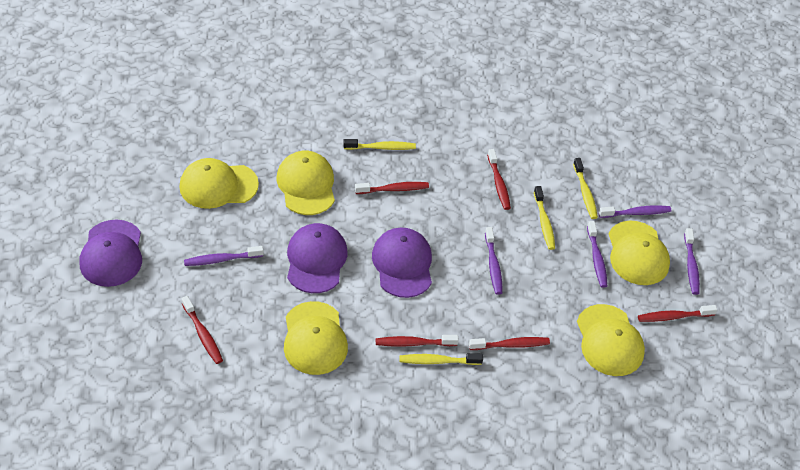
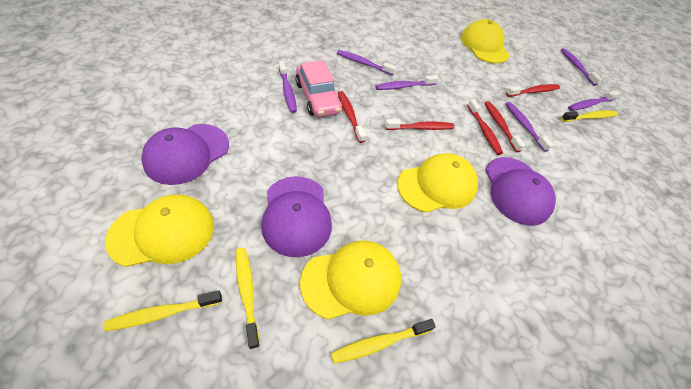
pink car: none = 0 -> [295,60,342,117] = 1
purple toothbrush: [184,246,264,266] [485,227,502,295] [587,221,607,288] [599,205,671,218] [684,228,700,295] = 5 -> [279,61,297,113] [337,50,396,76] [376,75,439,90] [505,102,553,152] [561,48,602,86] [568,90,620,111] = 6
red toothbrush: [181,296,223,364] [355,182,429,194] [376,335,459,347] [469,337,550,350] [487,149,511,210] [638,305,717,322] = 6 -> [338,91,366,143] [385,119,454,130] [467,99,503,155] [485,101,525,152] [506,84,560,97] = 5
yellow cap: [179,158,259,209] [277,151,335,215] [284,301,348,375] [577,304,645,376] [609,221,670,285] = 5 -> [105,194,214,267] [300,240,401,319] [397,153,478,213] [461,19,510,64] = 4

